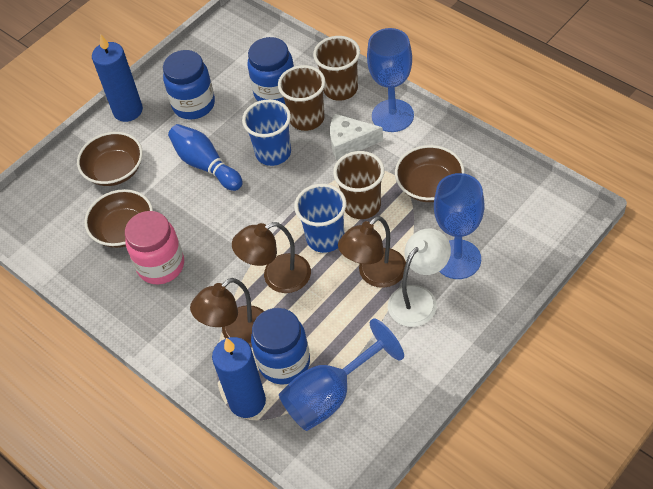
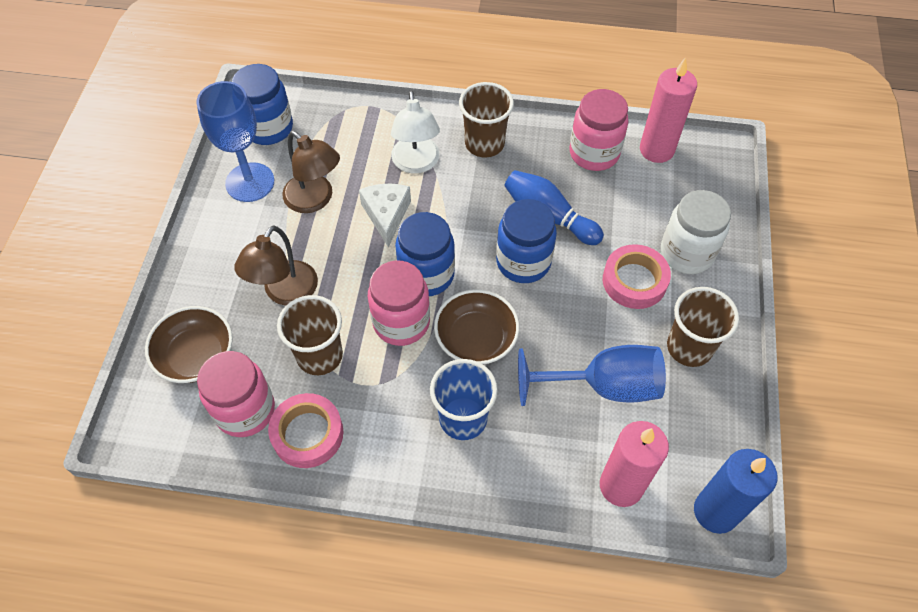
blue candle: [92,34,143,122] [212,337,266,418] = 2 -> [694,449,778,534] = 1
blue cup: [242,99,291,166] [294,184,346,253] = 2 -> [430,359,498,440] = 1
blue goblet: [279,319,404,431] [367,28,414,132] [434,173,485,279] = 3 -> [196,81,274,202] [518,345,666,406] = 2
brown bowl: [77,132,143,186] [84,189,153,248] [395,145,465,202] = 3 -> [145,306,233,383] [434,289,520,364] = 2
brown lamp: [190,278,264,347] [232,222,311,293] [338,216,406,288] = 3 -> [234,226,318,306] [282,131,340,213] = 2
pink candle: none = 0 -> [600,421,669,507] [640,57,697,163] = 2
pink jar: [125,211,184,284] = 1 -> [197,351,275,437] [368,261,430,346] [569,89,628,171] = 3
pink tape: none = 0 -> [268,393,343,468] [603,244,671,309] = 2
white jar: none = 0 -> [661,190,731,274] = 1

